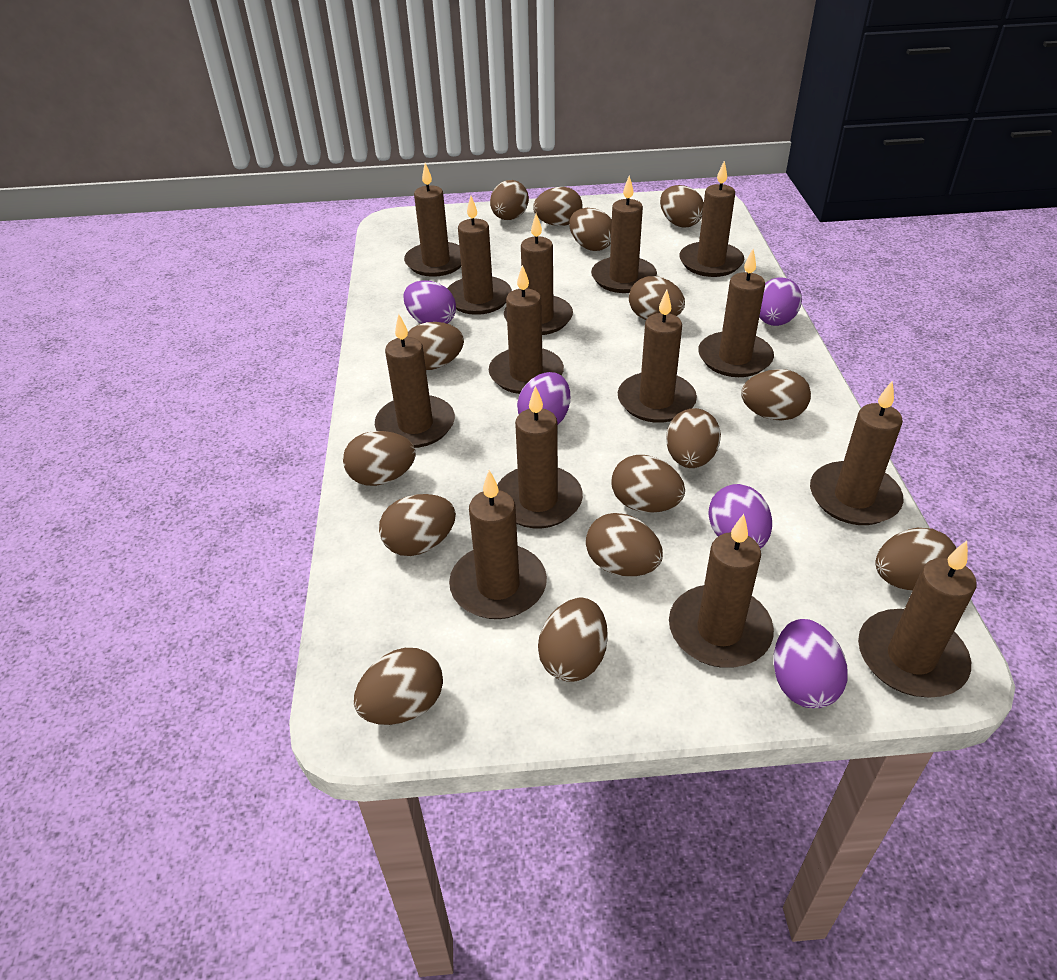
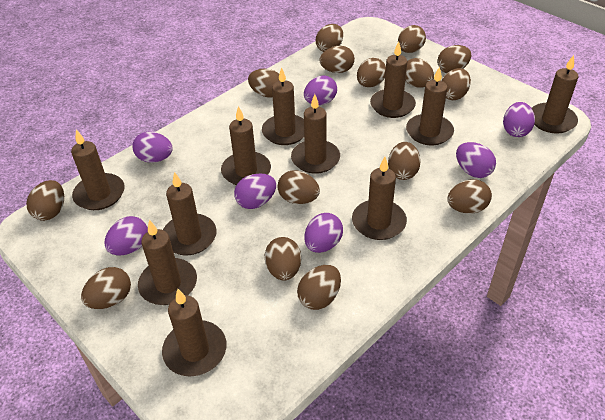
brown candle: [375,314,455,448] [404,163,461,277] [447,196,512,315] [449,470,547,619] [489,265,564,394] [497,386,583,528] [504,214,573,335] [591,176,657,293] [618,290,697,423] [669,514,774,668] [679,161,744,277] [698,249,774,377] [810,380,903,525] [858,540,976,697] = 14 -> [71,130,125,210] [138,220,197,305] [162,289,226,376] [163,172,217,255] [221,106,271,185] [262,67,304,145] [291,94,340,174] [352,157,407,240] [370,42,416,118] [406,67,454,146] [532,55,579,134] = 11
purple egg: [403,281,456,324] [517,372,570,425] [708,484,772,549] [759,277,802,326] [774,619,848,708] = 5 -> [104,216,148,255] [132,132,173,163] [234,174,276,209] [304,76,337,105] [305,213,343,253] [456,142,496,178] [503,102,535,137] = 7

